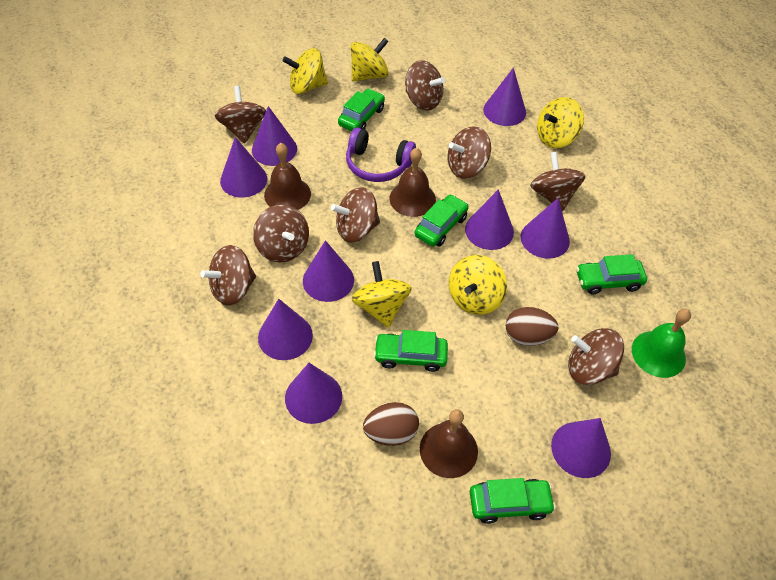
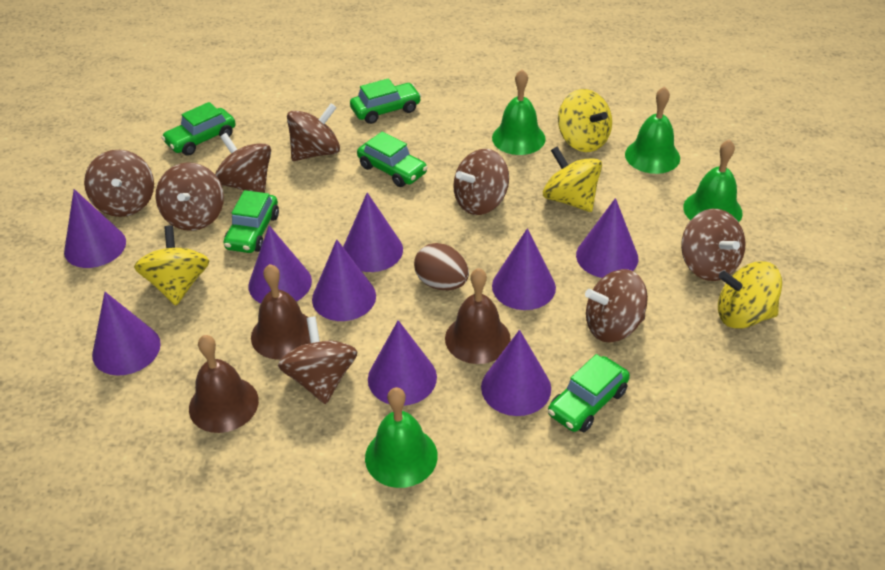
brown egg: [363,402,419,446] [506,307,558,346] = 2 -> [414,243,469,290] = 1
green bell: [632,309,691,378] = 1 -> [365,387,438,488] [492,70,546,155] [625,86,680,174] [683,139,743,222] = 4
purple headphones: [346,127,416,182] = 1 -> none = 0
yellow spinning top: [283,48,328,94] [351,38,389,81] [352,261,412,328] [449,255,507,315] [537,97,584,148] = 5 -> [134,225,209,305] [543,146,602,212] [558,89,612,152] [718,261,782,329] = 4

